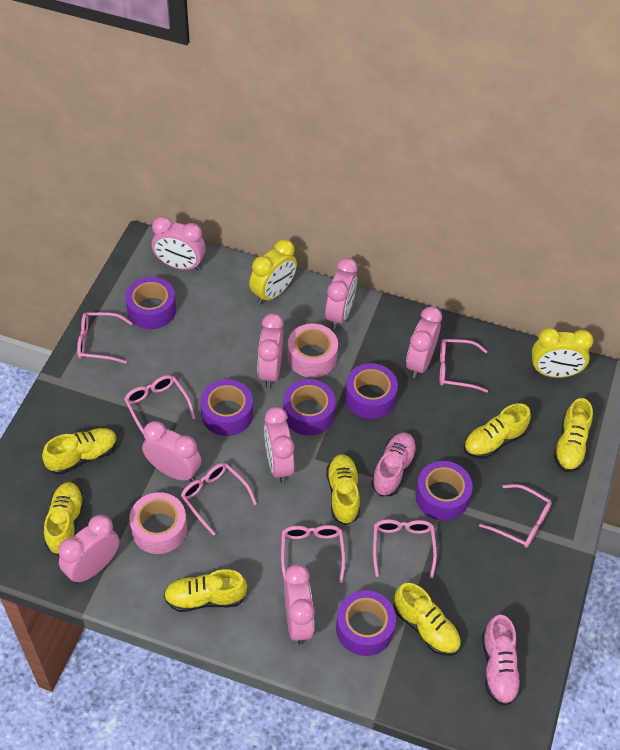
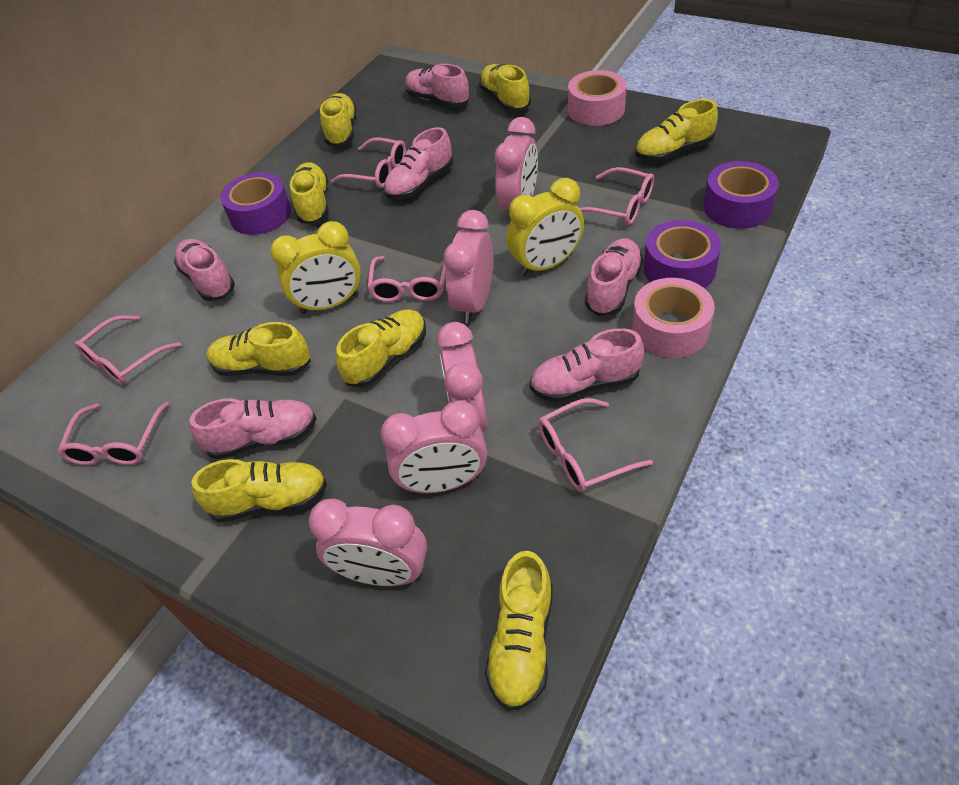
pink clock: [58,515,120,584] [142,421,202,482] [152,216,206,270] [257,313,284,388] [264,407,294,483] [284,564,315,645] [325,258,358,329] [406,306,442,378] = 8 -> [309,499,427,586] [381,401,487,493] [437,322,488,432] [444,210,493,323] [495,117,538,221] = 5
pink glasses: [77,312,133,364] [124,375,195,433] [181,463,257,536] [281,525,345,583] [373,519,437,578] [440,339,488,392] [479,484,552,548] = 7 -> [57,402,169,465] [75,315,181,385] [331,138,406,188] [367,256,446,302] [538,398,653,492] [579,167,654,225] = 6
pink shoe: [371,432,417,496] [482,615,522,706] = 2 -> [174,239,235,301] [189,398,317,459] [384,127,453,199] [405,64,470,108] [530,328,644,403] [585,239,643,316] = 6
purple tape: [125,277,176,329] [200,379,253,436] [283,379,336,436] [336,590,396,656] [345,363,398,419] [415,461,472,521] = 6 -> [220,172,291,235] [643,220,721,288] [703,161,779,229] = 3
yellow shoe: [42,428,117,475] [44,482,84,555] [164,569,247,612] [326,454,360,525] [393,583,461,656] [464,403,531,459] [554,398,593,472] = 7 -> [191,459,327,522] [207,322,311,376] [290,162,329,224] [320,93,357,147] [336,310,426,387] [479,64,531,112] [485,551,553,711] [635,99,718,161] = 8

